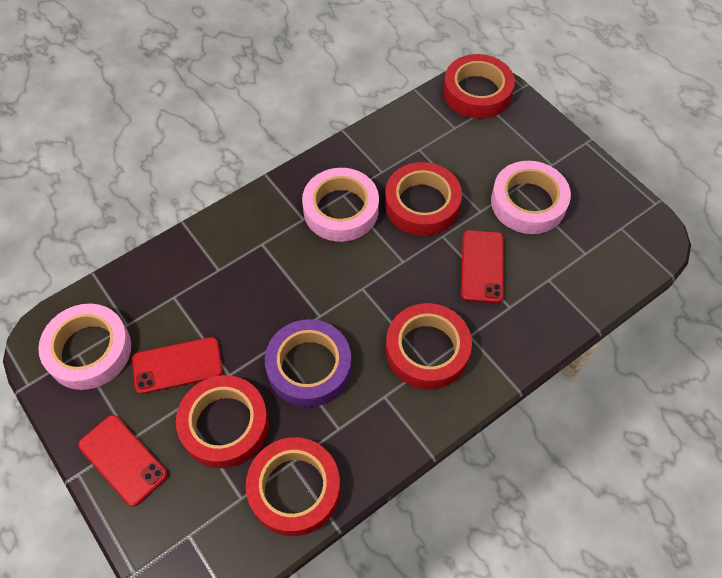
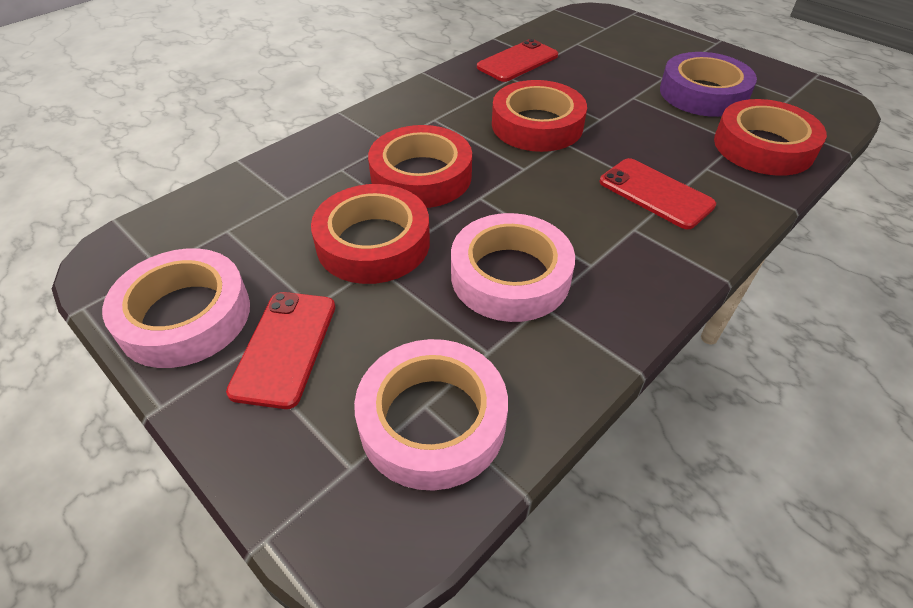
red tape: [176,375,269,468] [246,437,340,536] [385,162,462,236] [386,303,472,389] [443,54,515,119] = 5 -> [311,184,430,284] [368,125,472,208] [492,80,587,152] [714,99,827,176] = 4

